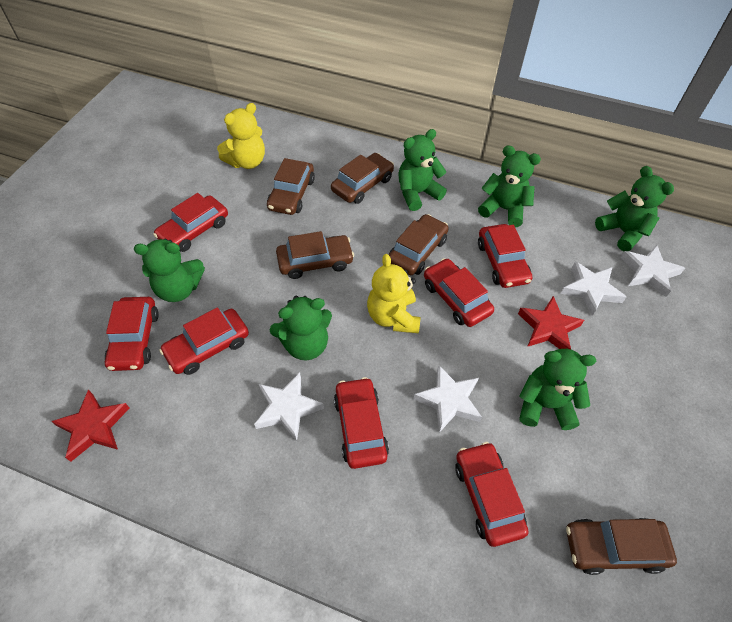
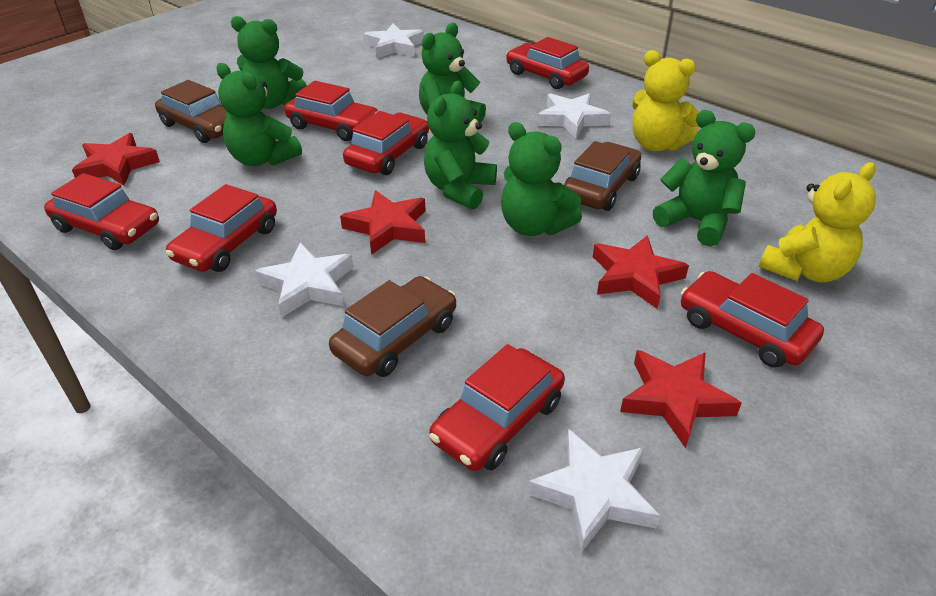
brown car: [267,158,315,215] [276,231,354,279] [331,153,394,204] [389,214,449,275] [566,518,677,575] = 5 -> [155,80,227,143] [329,276,456,377] [564,141,641,211] = 3
red star: [51,389,130,462] [518,296,584,349] = 2 -> [72,133,160,186] [340,190,426,255] [593,235,689,309] [620,350,742,448] = 4

